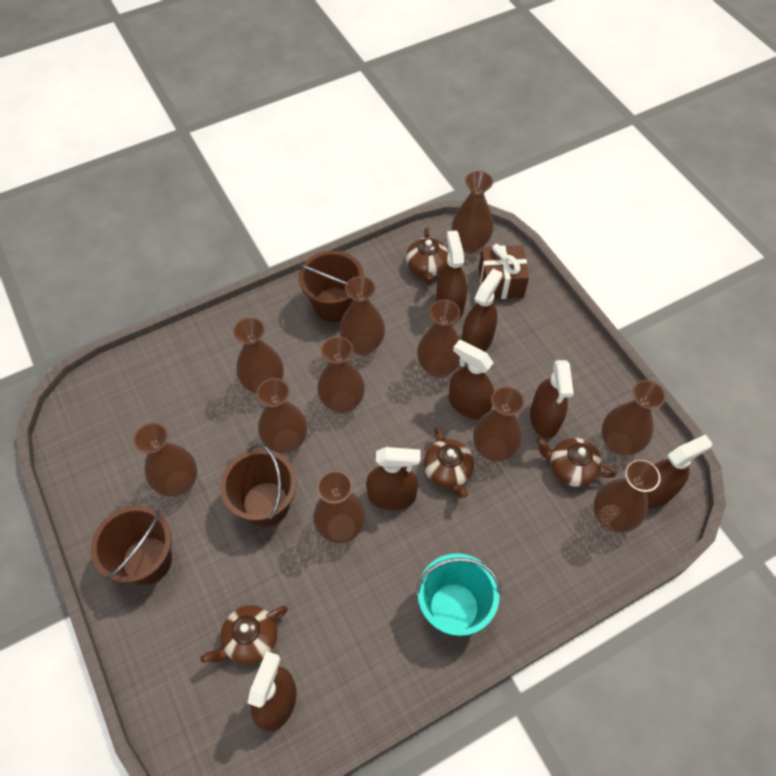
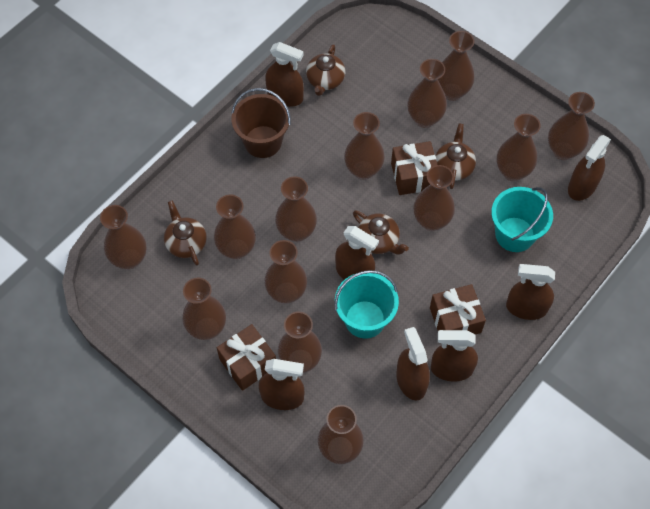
brown bucket: [91,506,172,585] [220,444,297,527] [299,251,364,322] = 3 -> [231,88,291,158] = 1
brown gift: [479,244,529,299] = 1 -> [217,324,276,391] [391,141,437,195] [430,284,486,335] = 3
brown vase: [133,423,197,497] [233,317,284,394] [257,378,307,454] [313,471,365,543] [317,336,365,414] [340,276,385,356] [417,299,461,378] [452,171,494,253] [473,386,524,462] [593,459,661,533] [602,380,666,455] = 11 -> [100,205,147,270] [182,278,226,340] [214,194,256,260] [264,240,307,304] [275,176,317,242] [278,312,322,373] [318,405,364,464] [344,112,385,180] [408,59,447,128] [413,165,455,231] [438,31,475,101] [496,114,541,181] [548,92,595,160] = 13
turquoise bucket: [416,553,501,636] = 1 -> [334,270,399,339] [491,187,553,252] = 2

